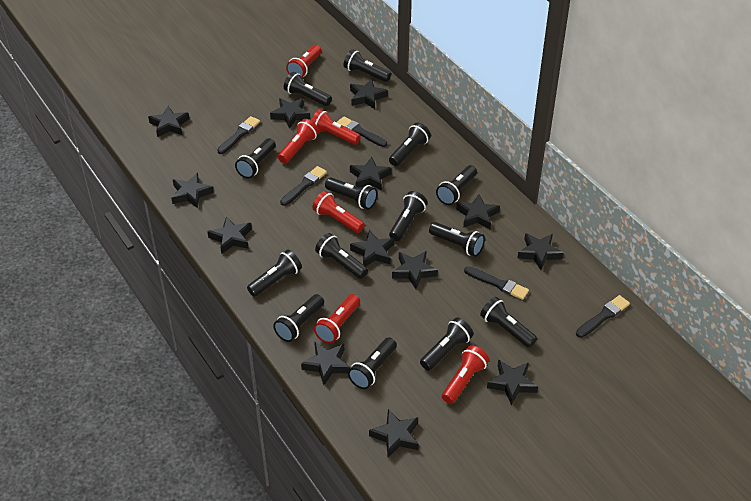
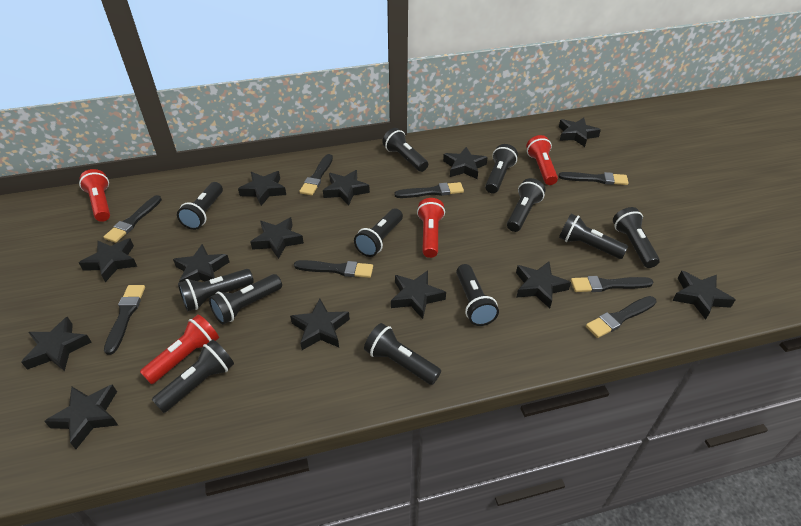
black brush: [217,116,260,154] [280,166,327,206] [337,117,387,147] [464,266,529,300] [576,295,630,338] = 5 -> [104,195,162,243] [104,285,145,355] [294,260,373,278] [299,154,333,195] [395,182,464,198] [559,172,629,185] [571,276,653,292] [586,296,657,338] = 8
black flashlight: [235,138,276,178] [247,250,302,297] [273,294,324,342] [284,72,332,106] [315,233,368,279] [325,177,377,210] [344,49,391,82] [348,337,397,389] [389,123,431,166] [389,191,427,241] [420,317,473,371] [429,222,485,257] [436,165,477,205] [480,297,537,348] = 14 -> [152,339,234,413] [177,182,223,230] [178,269,254,311] [209,274,282,324] [354,208,403,257] [364,323,441,385] [382,128,428,172] [456,264,499,326] [485,144,518,194] [507,178,546,232] [559,214,628,259] [613,207,660,268] = 12
red flashlight: [278,119,319,163] [286,45,321,77] [311,109,361,145] [312,191,365,233] [314,294,360,344] [442,345,489,404] = 6 -> [79,169,110,222] [140,314,219,384] [417,198,445,258] [526,135,558,185] = 4

